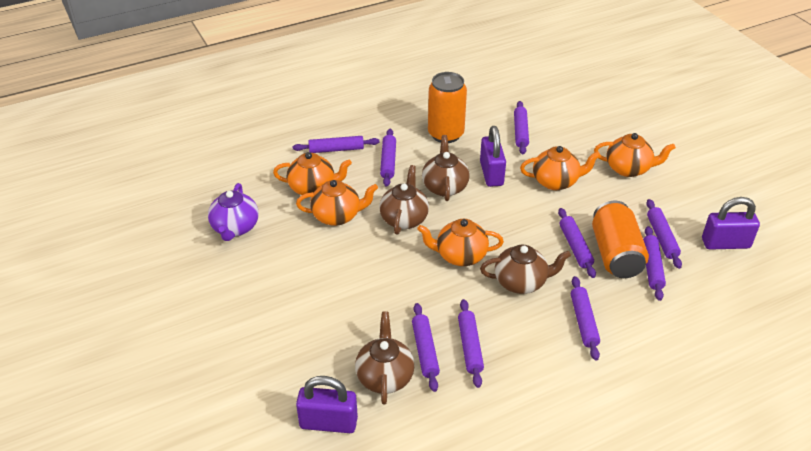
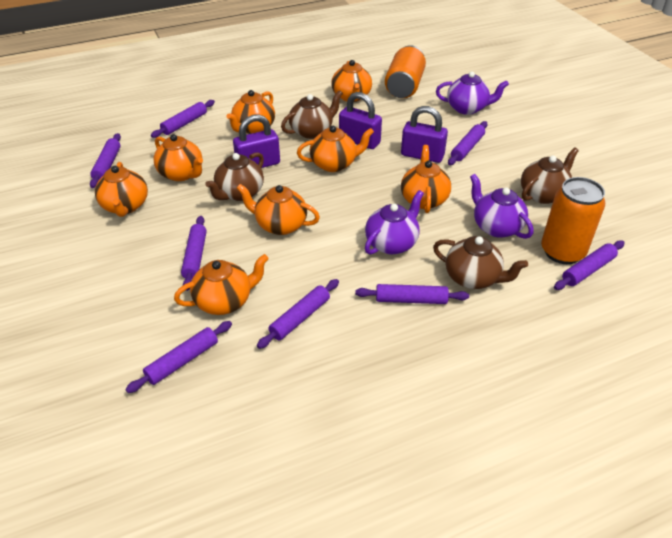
orange teapot: [273,152,352,195] [296,180,378,226] [417,219,504,266] [520,146,601,190] [594,133,676,177] = 5 -> [95,162,148,217] [154,134,203,181] [174,254,269,315] [227,90,275,134] [237,184,320,235] [297,126,374,172] [331,60,372,102] [401,145,451,213] = 8
purple rolling pin: [292,136,379,153] [380,129,396,187] [412,303,440,392] [458,299,484,388] [514,101,529,154] [558,208,596,278] [571,276,600,360] [643,226,666,301] [646,199,682,269] = 9 -> [90,133,121,188] [125,321,232,393] [151,100,215,138] [181,216,207,291] [257,279,339,349] [355,284,469,304] [448,121,487,165] [554,240,625,290] = 8
purple teapot: [208,183,259,241] = 1 -> [365,190,424,254] [436,72,509,115] [470,174,533,239] = 3

